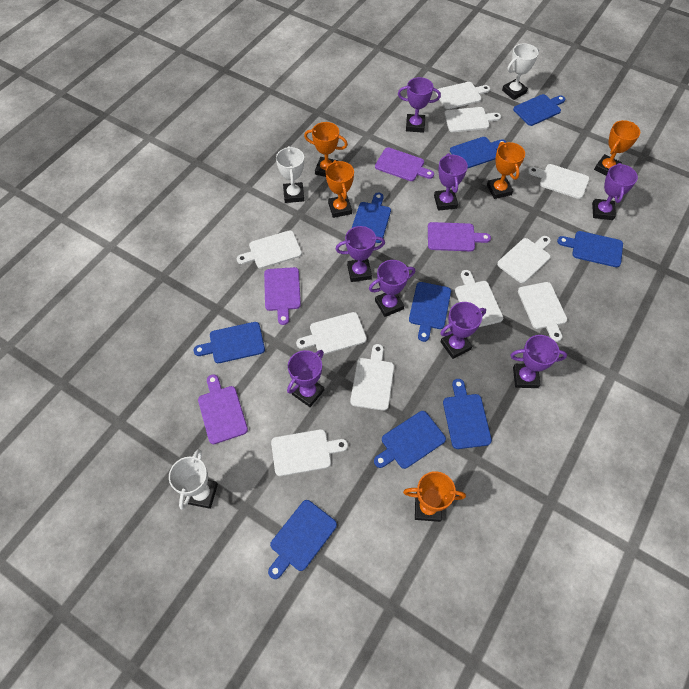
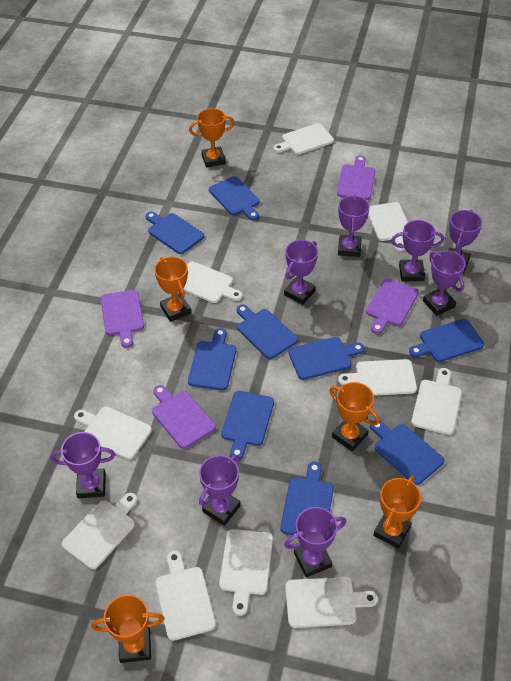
white trophy: [169,449,218,510] [276,146,304,203] [502,43,539,100] = 3 -> none = 0

